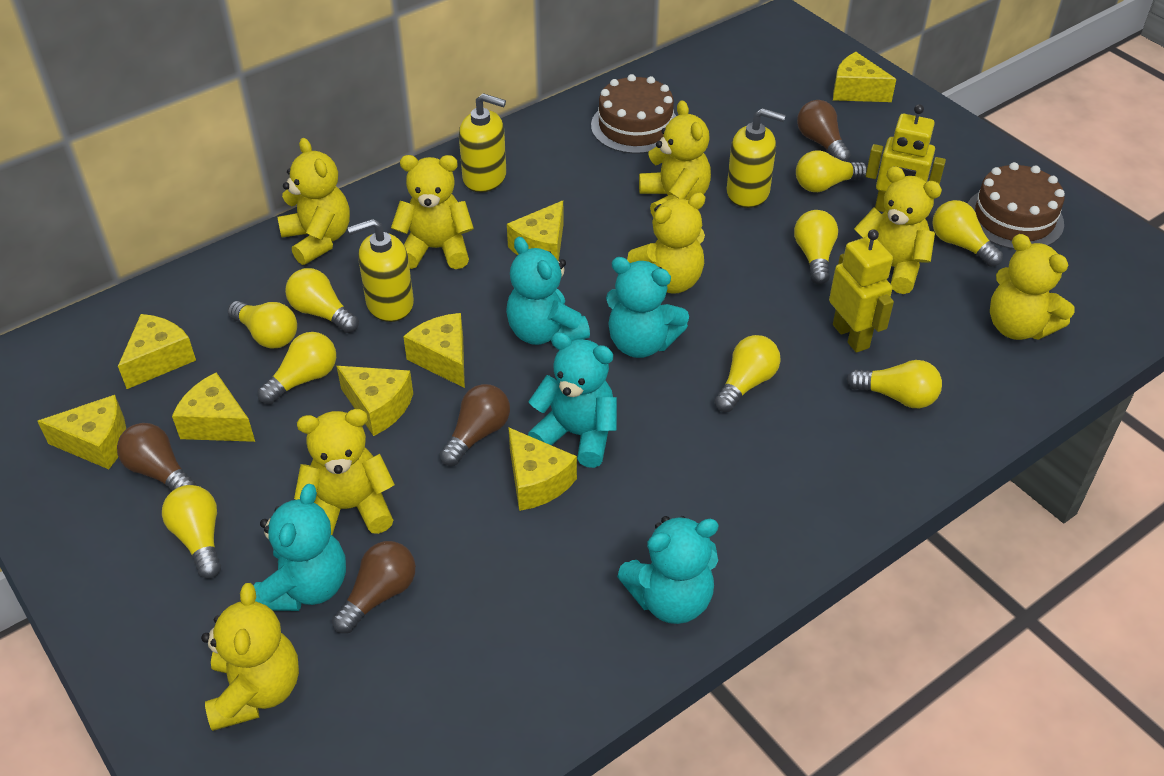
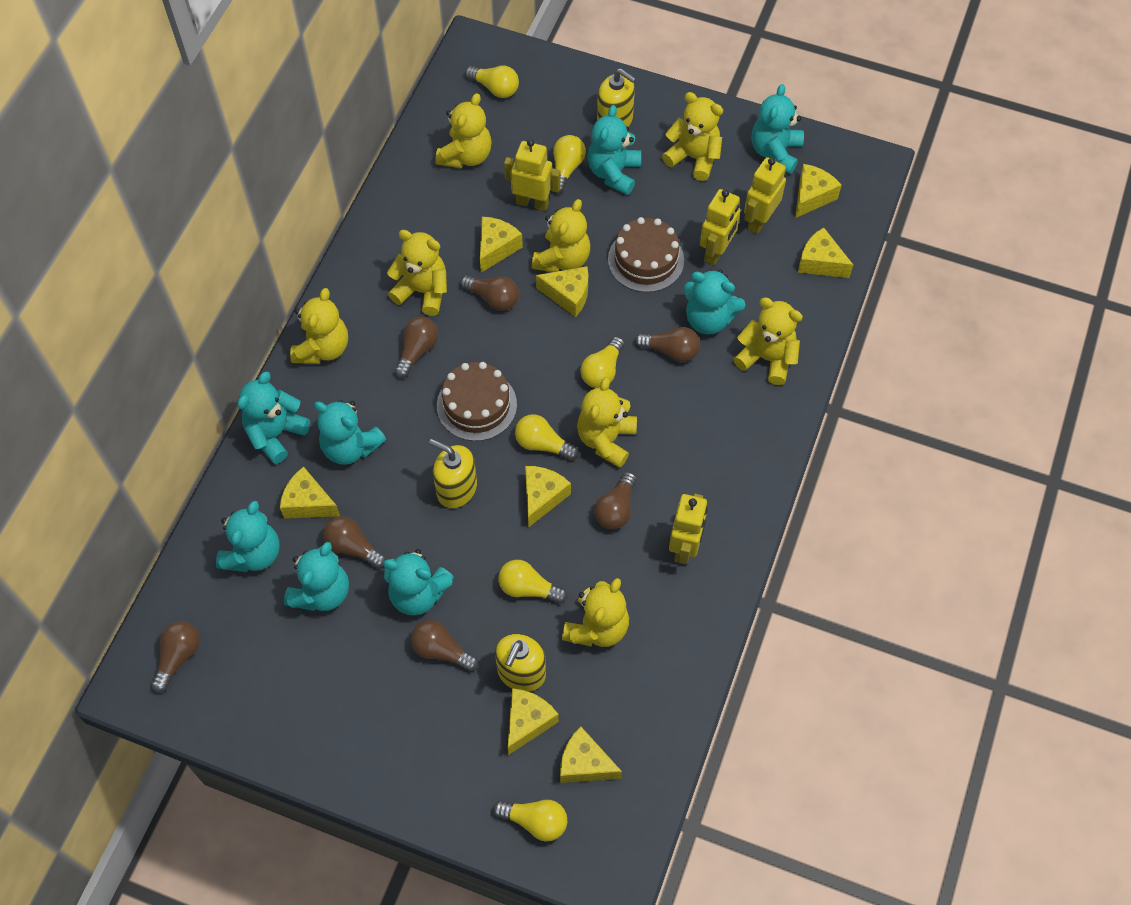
brown light bulb: [117,423,197,491] [332,541,416,634] [440,384,510,466] [797,100,851,162] = 4 -> [151,621,200,693] [323,516,386,569] [395,317,439,378] [411,620,479,672] [460,275,519,311] [594,472,637,530] [635,327,700,362] = 7
turquoise teddy bear: [254,484,346,611] [506,237,590,347] [528,332,617,468] [606,257,689,358] [617,516,719,624] = 5 -> [216,501,280,572] [237,372,310,464] [284,542,349,611] [314,400,386,465] [383,549,454,616] [588,105,641,195] [683,269,746,334] [752,84,804,174] = 8
yellow light bulb: [162,485,221,579] [227,301,297,349] [258,332,336,404] [285,268,359,333] [714,335,781,412] [794,210,838,285] [796,150,867,192] [847,360,942,408] [932,200,1003,267] = 9 -> [465,66,519,98] [493,800,567,842] [498,560,568,604] [515,414,579,461] [553,135,586,194] [580,337,625,388] = 6
yellow robot: [829,229,894,353] [866,104,946,212] = 2 -> [504,139,561,211] [669,494,708,565] [700,189,741,265] [744,157,786,234] = 4

